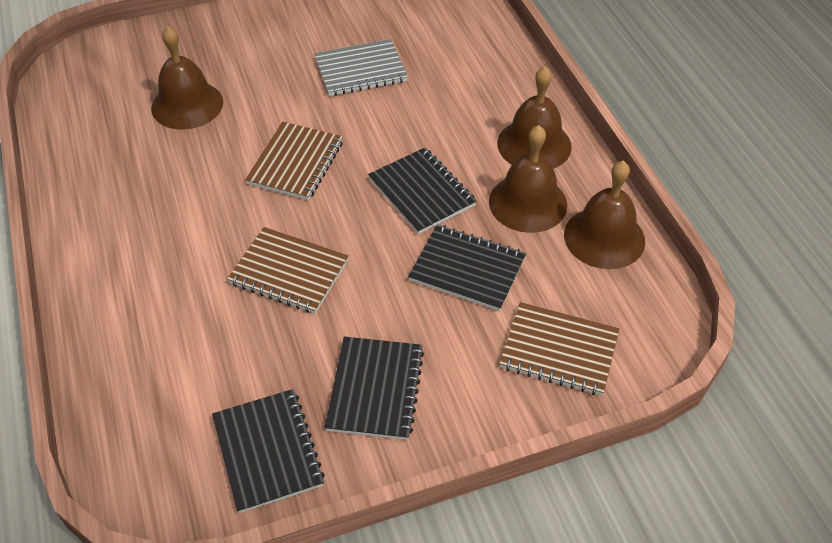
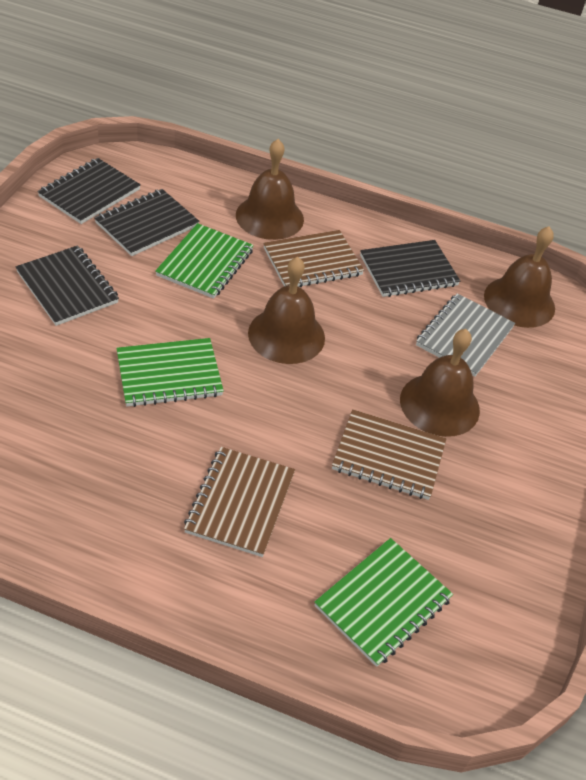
green notebook: none = 0 -> [116,338,224,407] [155,223,254,299] [314,538,453,667] = 3

